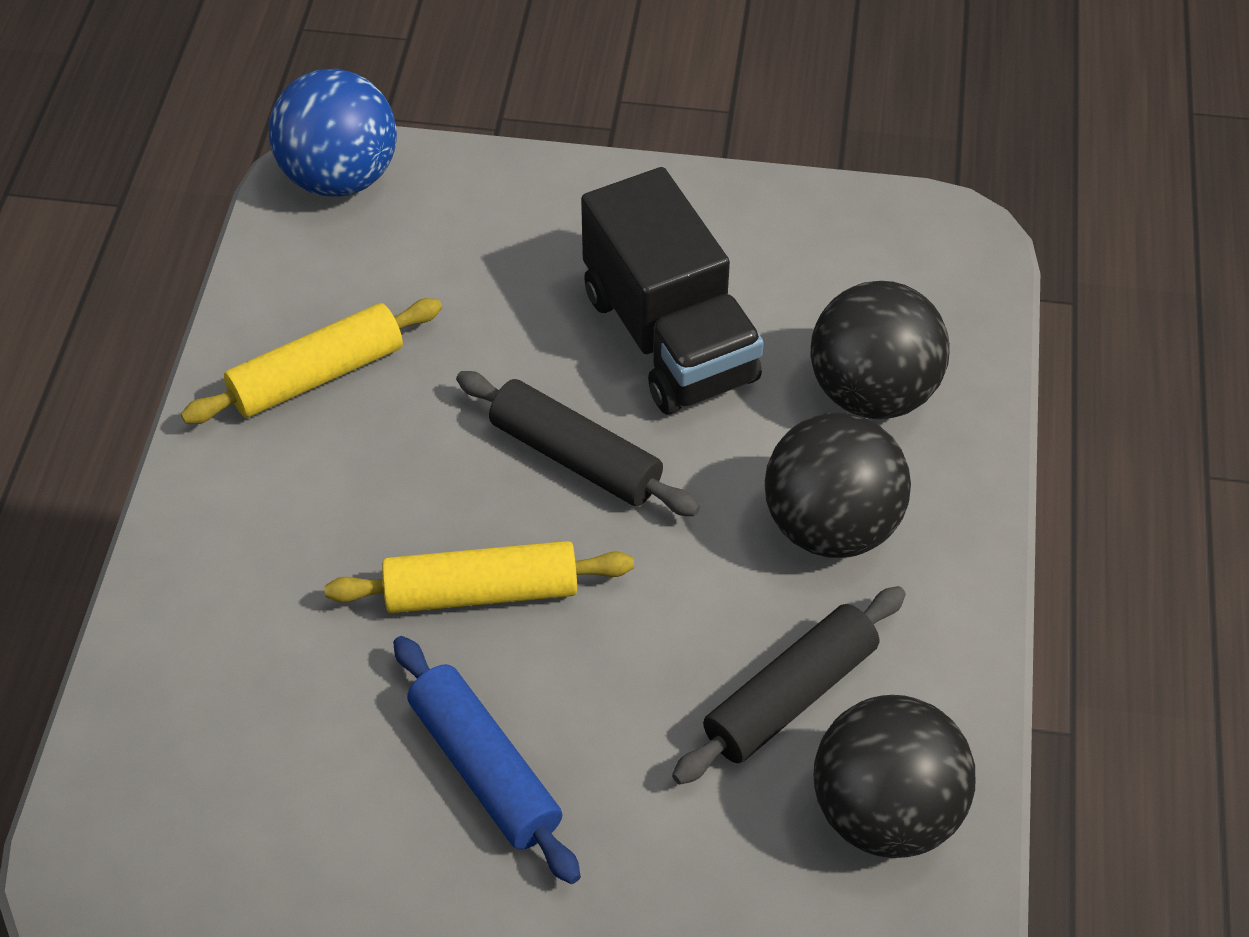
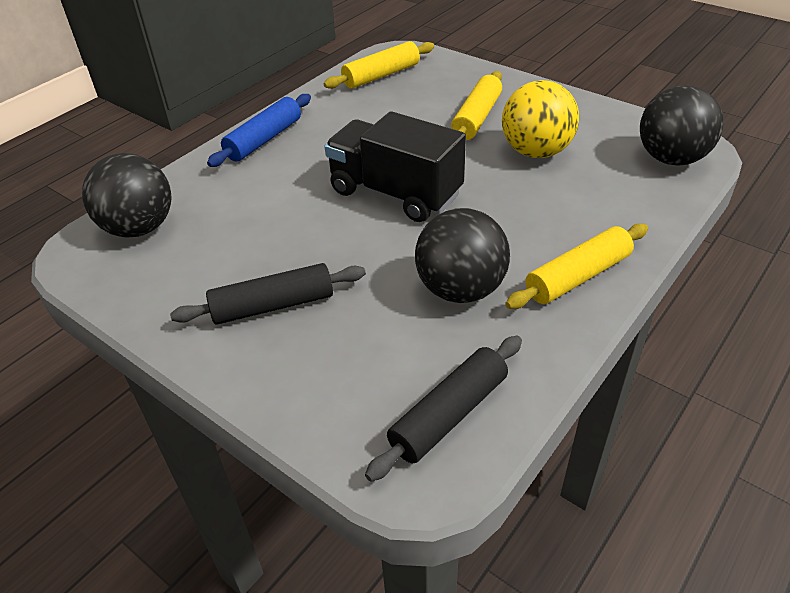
blue ball: [269,69,397,197] = 1 -> none = 0
yellow ball: none = 0 -> [502,80,579,158] = 1
yellow rolling pin: [181,298,442,424] [325,541,634,613] = 2 -> [324,41,434,89] [451,71,502,140] [505,223,648,309] = 3

